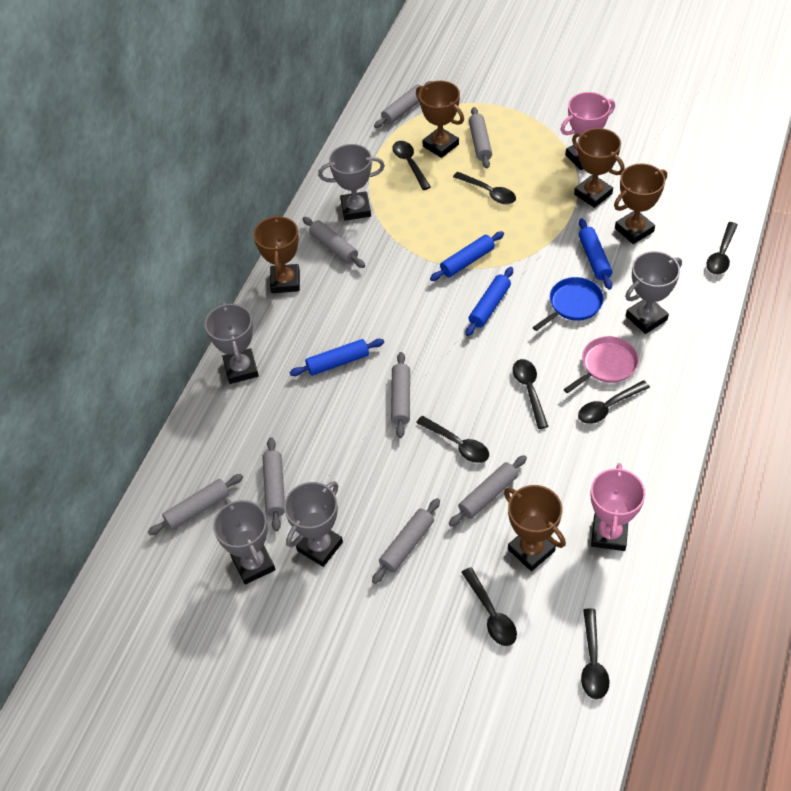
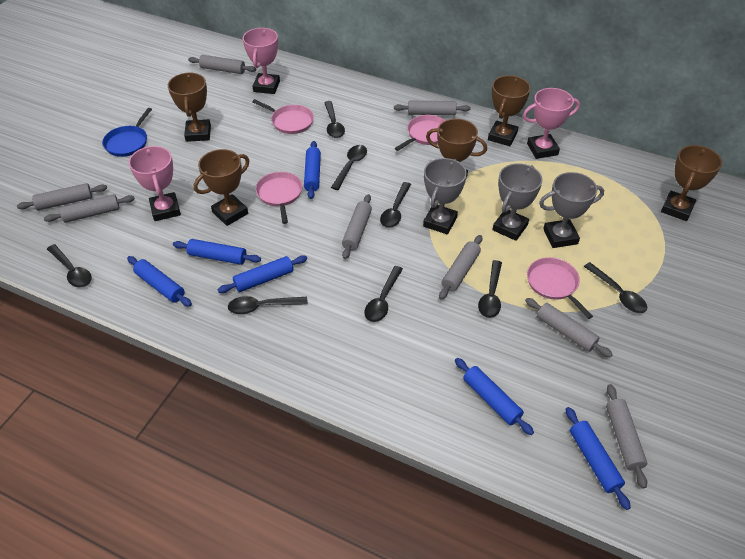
blue rolling pin: [289,339,384,376] [430,231,504,281] [466,267,513,336] [579,219,612,290] = 4 -> [127,256,192,307] [173,239,261,265] [218,255,307,293] [304,141,321,199] [455,358,534,435] [566,407,631,510] = 6
grey trophy: [205,302,259,384] [213,498,275,585] [284,481,343,567] [318,144,385,221] [625,251,682,334] = 5 -> [423,158,467,235] [492,163,543,241] [539,172,604,248] = 3
pink pan: [564,336,639,393] = 1 -> [252,99,314,134] [256,172,302,224] [395,115,446,151] [527,257,593,319] = 4
pink trophy: [561,92,615,170] [591,463,645,551] = 2 -> [129,146,181,221] [243,28,280,94] [523,88,580,159] = 3

